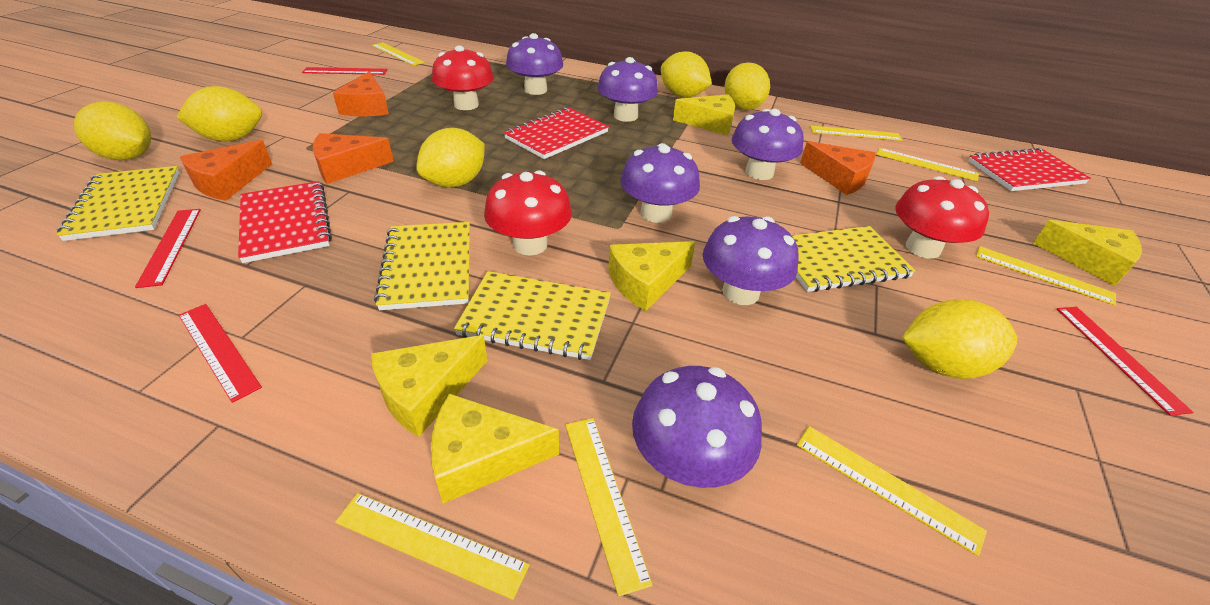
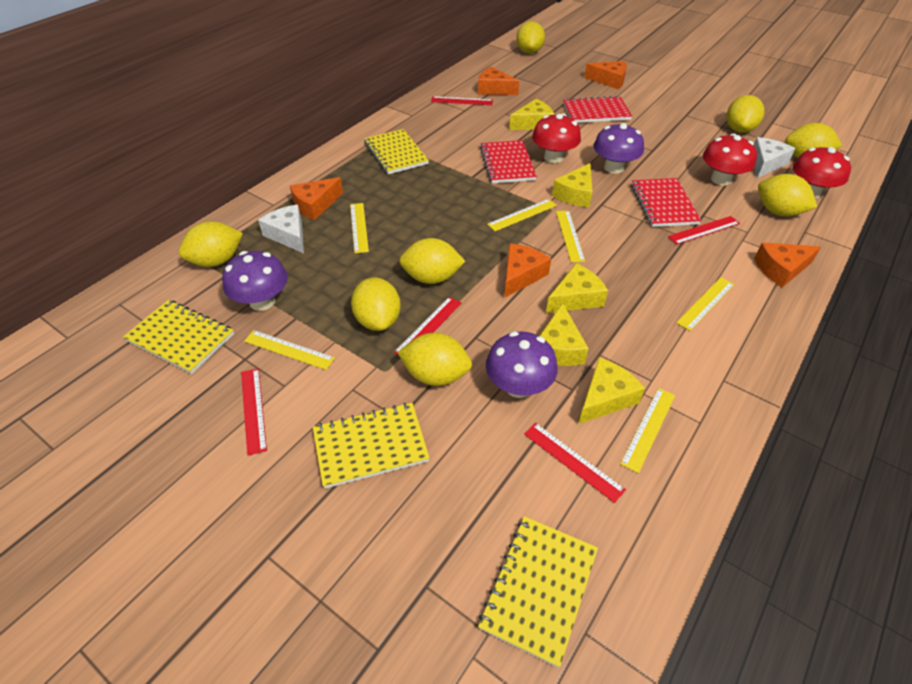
orange cheese: [180,140,272,201] [313,133,394,184] [333,71,389,116] [800,141,876,195] = 4 -> [290,177,343,220] [478,67,519,95] [504,243,551,298] [584,61,627,90] [754,242,821,287] = 5
purple mushroom: [506,33,563,95] [597,57,658,122] [620,143,700,223] [632,366,762,488] [703,216,799,305] [732,109,803,180] = 6 -> [222,251,288,311] [486,331,558,398] [594,123,644,174] = 3
red ruler: [135,209,201,288] [179,304,262,403] [302,67,387,75] [1057,307,1193,416] = 4 -> [241,368,267,456] [394,297,461,355] [431,96,493,105] [524,423,626,503] [668,216,740,245] = 5
white cheese: none = 0 -> [258,205,304,253] [754,137,796,178] = 2
yellow lemon: [74,102,151,160] [176,86,262,141] [416,128,485,187] [661,51,712,98] [725,62,770,110] [902,299,1017,379] = 6 -> [179,221,243,267] [351,277,401,331] [397,333,472,386] [399,238,466,284] [516,21,545,54] [726,95,765,133] [758,174,817,216] [785,123,842,158] = 8
yellow ruler: [335,493,530,600] [372,42,425,66] [566,418,652,597] [797,426,987,556] [810,125,902,141] [876,148,979,181] [976,246,1116,306] = 7 -> [244,330,335,370] [350,203,369,253] [487,199,557,231] [556,211,585,262] [620,388,675,473] [676,277,734,331] = 6

